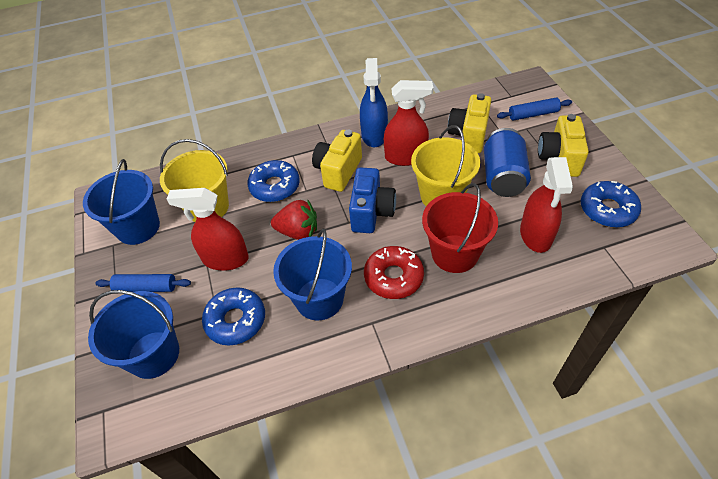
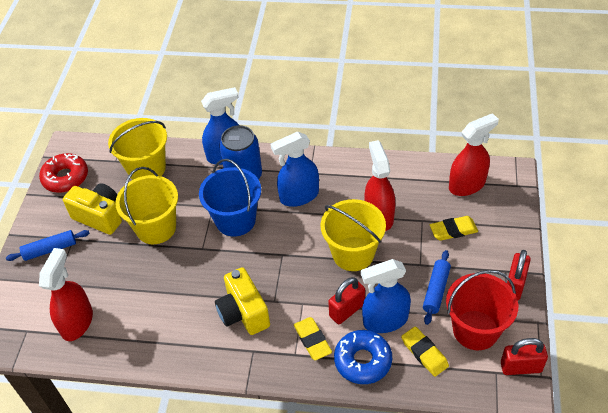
blue bucket: [83,159,160,245] [88,290,179,379] [273,229,352,320] = 3 -> [199,159,261,237] = 1
blue camera: [349,168,396,233] = 1 -> none = 0
blue donut: [202,287,265,345] [247,160,300,202] [581,181,641,227] = 3 -> [334,330,392,384] = 1
blue spray bottle: [360,58,388,147] = 1 -> [201,87,239,165] [271,132,319,207] [361,259,411,333] = 3
red padlock: none = 0 -> [328,277,365,324] [501,338,548,375] [507,250,531,300] = 3
red strawberry: [271,200,317,240] = 1 -> none = 0
yellow bucket: [160,139,229,222] [411,125,480,206] = 2 -> [108,118,167,180] [115,167,178,244] [321,199,386,271] = 3
yellow camera: [312,130,362,192] [448,93,491,153] [538,114,589,177] = 3 -> [63,183,122,235] [215,267,270,335] = 2
yellow eraser: none = 0 -> [294,317,332,360] [401,326,449,377] [430,216,478,241] = 3

